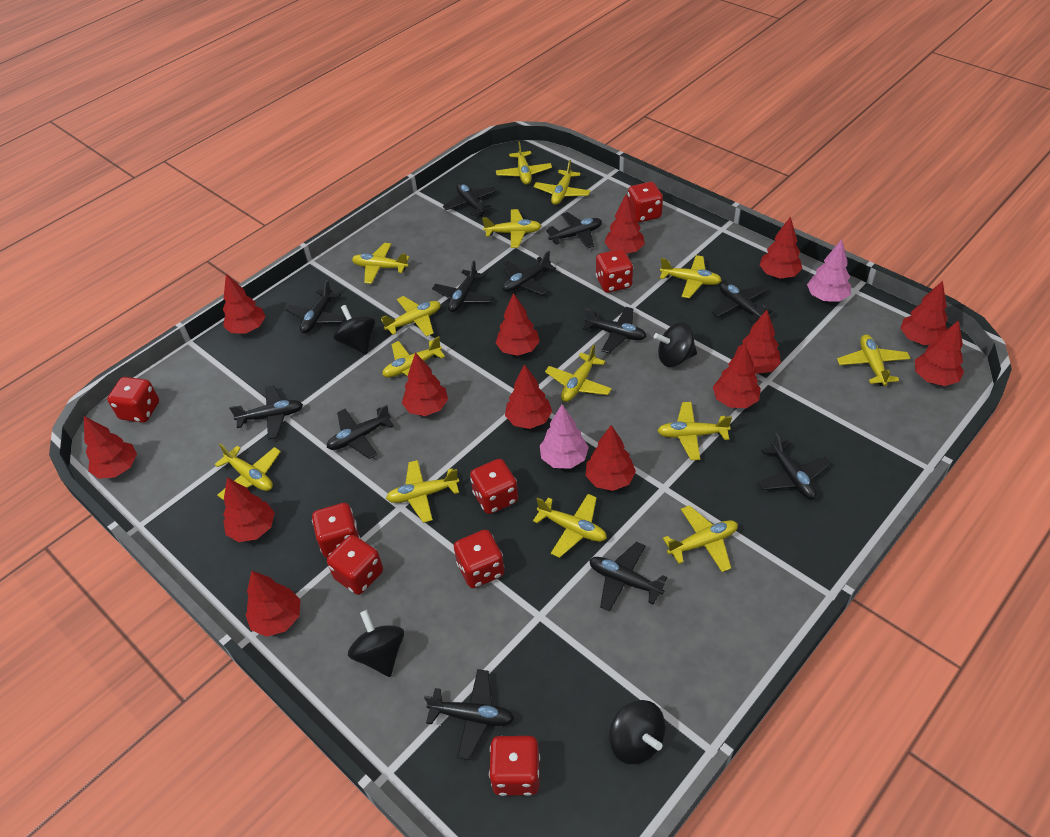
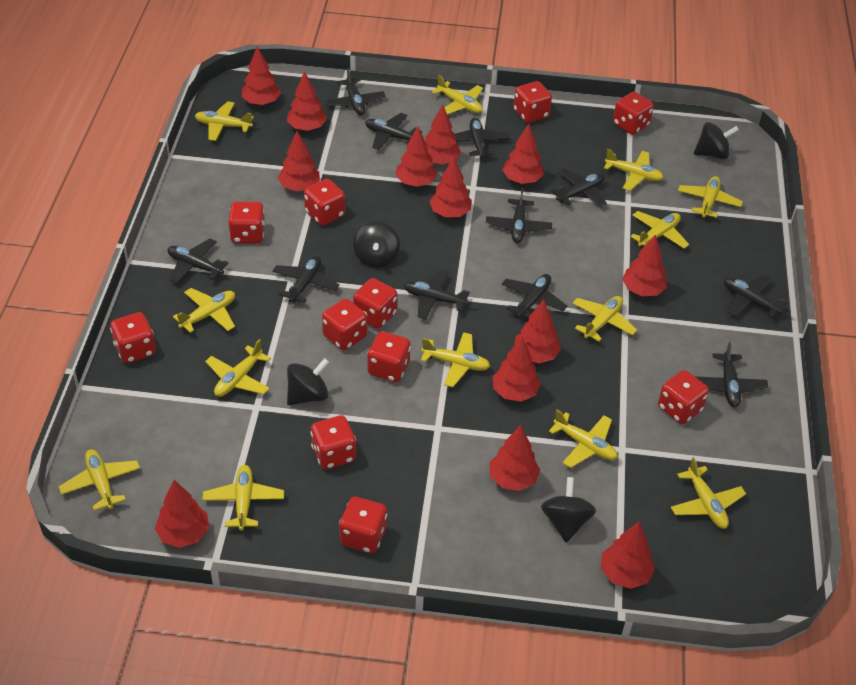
black plane: [229,385,303,440] [286,280,346,333] [327,405,394,459] [424,669,514,760] [432,260,493,312] [443,183,497,216] [502,251,556,295] [546,212,602,249] [583,307,647,353] [589,542,667,612] [712,282,773,323] [758,433,831,499] = 12 -> [168,238,229,284] [272,256,340,303] [325,68,385,115] [365,113,422,150] [404,270,470,319] [455,118,509,159] [486,188,552,243] [502,274,567,319] [551,168,607,207] [695,342,768,407] [724,275,786,318] = 11
pink tree: [540,405,589,469] [807,239,851,302] = 2 -> none = 0
red dice: [107,377,159,423] [312,503,360,558] [327,535,383,595] [454,530,505,588] [470,459,518,514] [489,736,540,796] [596,249,633,293] [628,182,663,222] = 8 -> [110,312,156,363] [228,201,265,244] [304,179,345,226] [310,415,356,469] [322,299,367,350] [339,497,387,553] [353,278,397,329] [367,331,411,382] [513,81,552,123] [613,92,654,135] [658,370,709,424] = 11
red tree: [84,416,137,479] [223,274,265,334] [223,478,275,542] [245,571,300,637] [402,353,448,416] [496,293,540,356] [505,364,552,429] [585,425,636,491] [604,194,645,253] [713,344,761,408] [735,310,781,374] [759,216,802,279] [900,281,948,345] [915,320,964,386] = 14 -> [155,480,209,548] [241,46,281,105] [278,131,320,191] [287,71,327,131] [396,127,437,187] [425,105,461,164] [429,157,472,217] [490,425,540,491] [493,337,541,402] [503,124,544,184] [514,300,561,363] [601,522,655,589] [622,235,667,296] = 13
yellow plane: [215,443,281,500] [352,243,409,284] [381,296,441,337] [382,336,445,378] [386,460,459,523] [482,209,541,248] [496,141,552,185] [533,160,591,205] [533,494,607,558] [545,344,612,402] [657,402,732,460] [660,255,722,298] [663,505,738,572] [837,335,911,386] = 14 -> [59,449,140,511] [173,288,235,333] [195,101,254,141] [202,465,284,531] [205,339,271,397] [421,332,490,387] [432,75,483,114] [549,410,617,468] [572,296,637,341] [604,149,664,191] [630,211,689,249] [671,457,746,529] [678,176,743,218] = 13

